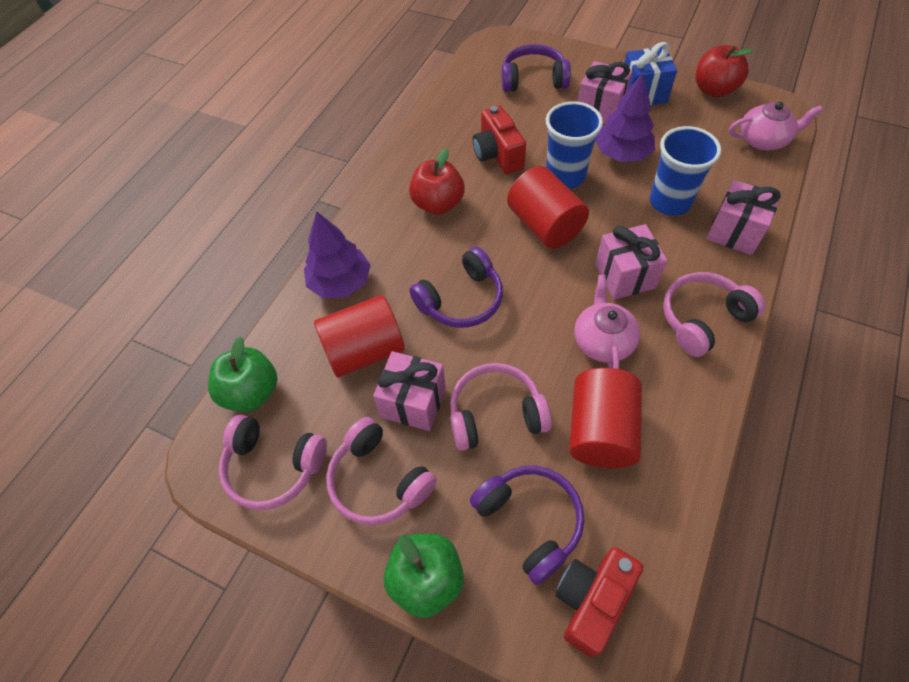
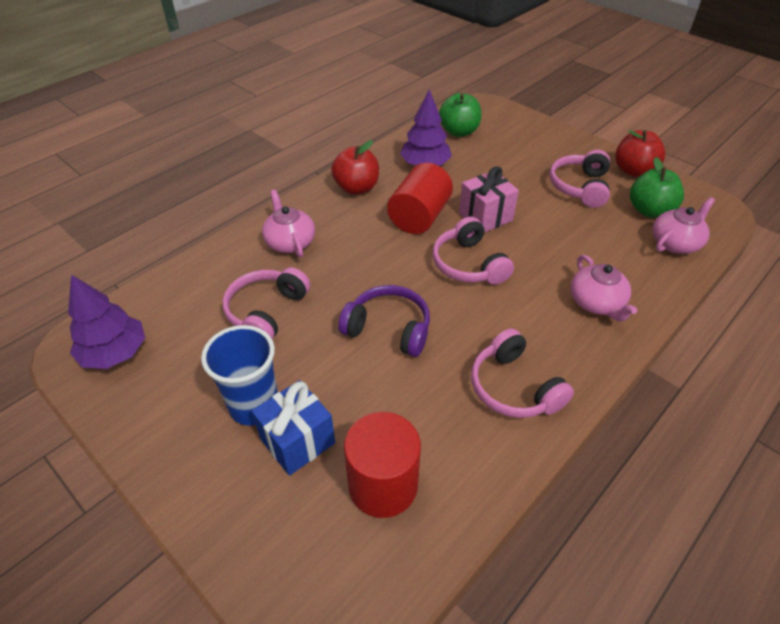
blue cup: [546,101,603,189] [650,126,721,216] = 2 -> [201,325,278,426] = 1
pink gift: [373,351,446,431] [578,61,632,124] [595,224,667,299] [707,180,781,255] = 4 -> [459,166,519,232] = 1
pink teapot: [574,275,640,369] [729,102,823,150] = 2 -> [262,190,315,257] [571,255,637,321] [652,197,715,254] = 3
purple headphones: [409,247,503,328] [470,466,584,585] [502,44,571,92] = 3 -> [338,285,430,357] = 1
red camera: [473,105,526,174] [555,547,643,657] = 2 -> none = 0
red cylinder: [314,295,405,377] [507,166,589,249] [569,368,642,468] = 3 -> [344,412,421,518] [387,163,453,234] = 2

